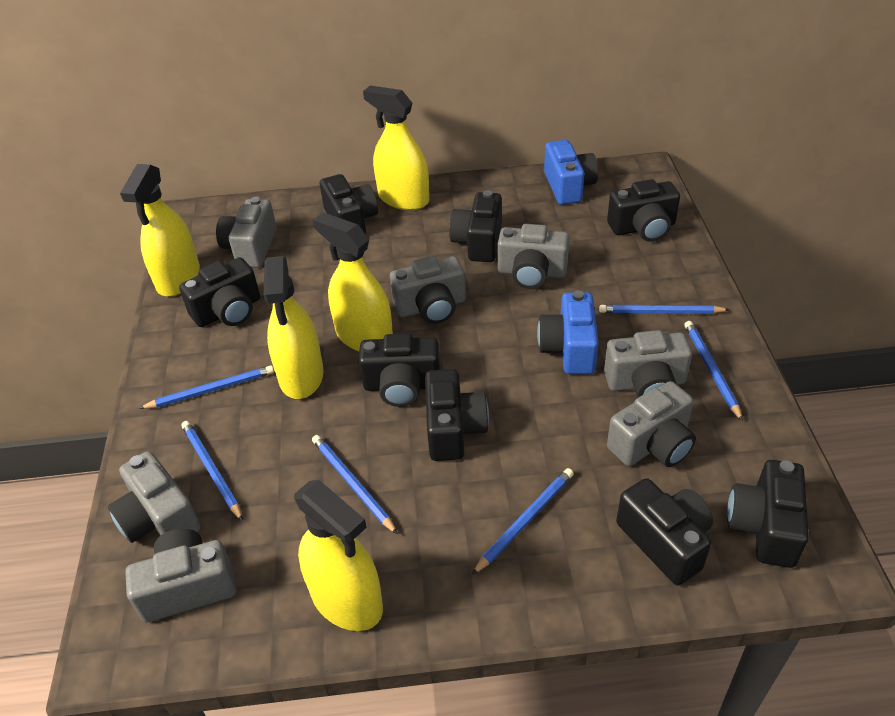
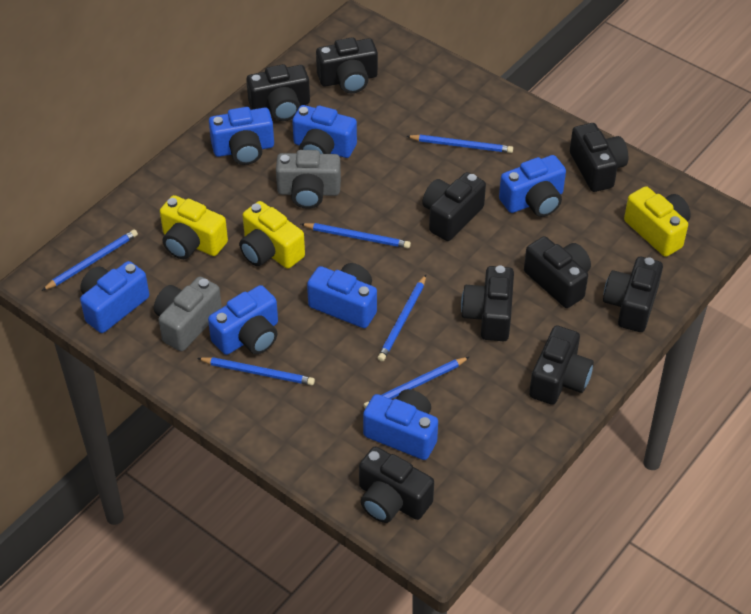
black camera: [179,257,260,327] [320,174,378,234] [359,333,440,407] [425,369,489,461] [449,190,502,262] [607,179,680,242] [616,478,713,585] [727,460,809,568] = 8 -> [246,64,310,121] [316,37,378,93] [359,446,434,523] [422,172,486,241] [461,266,514,341] [524,236,591,308] [529,325,594,405] [570,123,628,192] [603,257,663,332] = 9
blue camera: [537,290,599,374] [544,140,598,205] = 2 -> [80,261,149,333] [208,285,278,355] [209,107,274,165] [292,105,357,158] [307,263,377,328] [363,389,438,460] [499,155,566,217] = 7
grey camera: [108,451,201,543] [125,529,236,622] [216,197,277,268] [390,256,466,324] [497,224,570,289] [604,330,692,398] [607,381,696,467] = 7 -> [154,276,222,352] [276,150,341,209] = 2
yellow camera: none = 0 -> [160,195,228,259] [239,201,305,269] [624,186,691,257] = 3
yellow spray bottle: [120,164,200,296] [264,256,324,399] [294,480,383,631] [313,212,393,351] [363,85,429,210] = 5 -> none = 0

